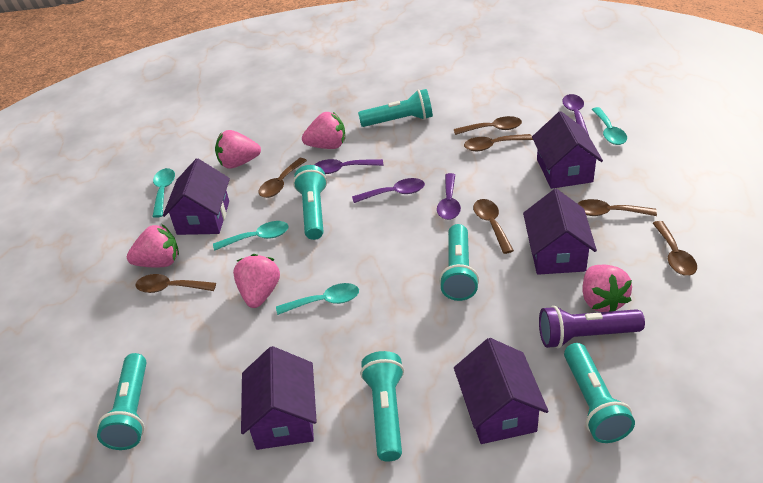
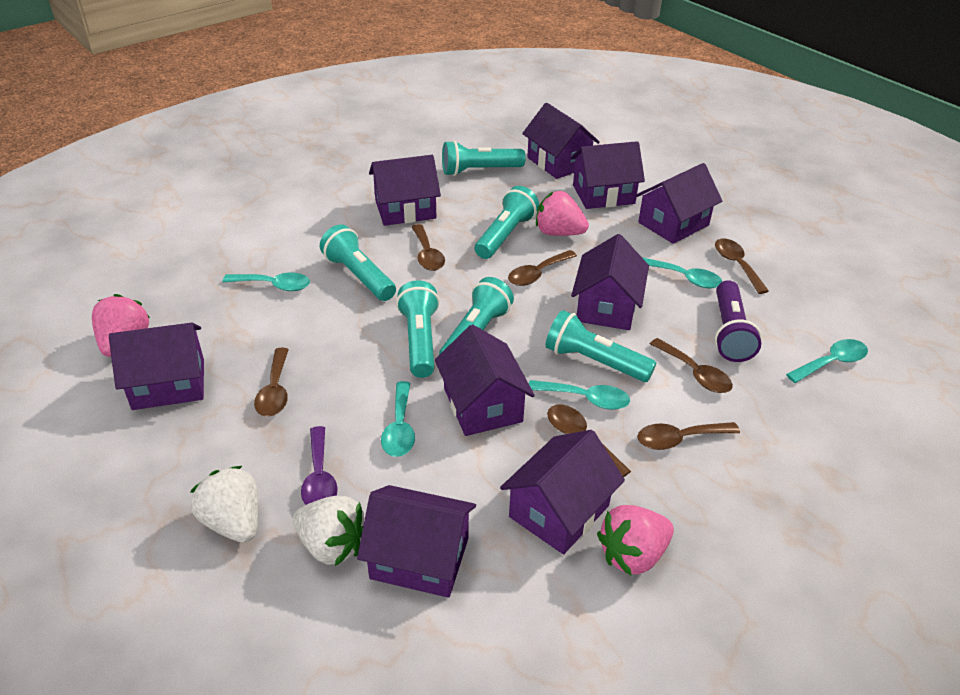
pink strawberry: [127,224,179,267] [215,130,261,169] [233,254,280,308] [302,112,345,149] [582,265,632,312] = 5 -> [92,294,150,357] [536,191,589,236] [597,505,674,575] = 3
purple house: [163,158,230,235] [241,346,317,450] [454,338,549,444] [523,189,597,275] [532,111,603,189] = 5 -> [109,323,204,410] [357,485,476,598] [369,155,441,226] [435,324,535,436] [500,430,625,554] [522,103,600,179] [571,141,645,209] [571,234,649,330] [636,163,722,244] = 9
purple spoon: [315,159,383,174] [352,178,425,203] [437,173,461,220] [562,94,589,135] = 4 -> [301,426,338,505] = 1
turquoise spoon: [153,168,175,218] [213,221,289,251] [276,283,359,315] [591,107,627,145] = 4 -> [223,273,310,291] [381,381,415,457] [529,380,630,410] [642,257,723,288] [786,339,868,383] = 5
white strawberry: none = 0 -> [190,466,259,543] [293,496,365,566] = 2

